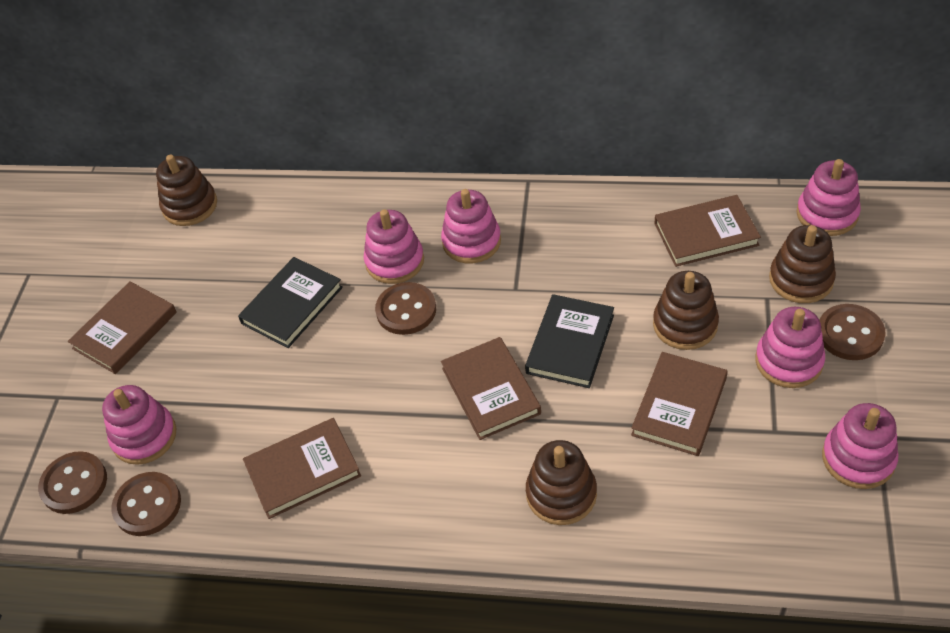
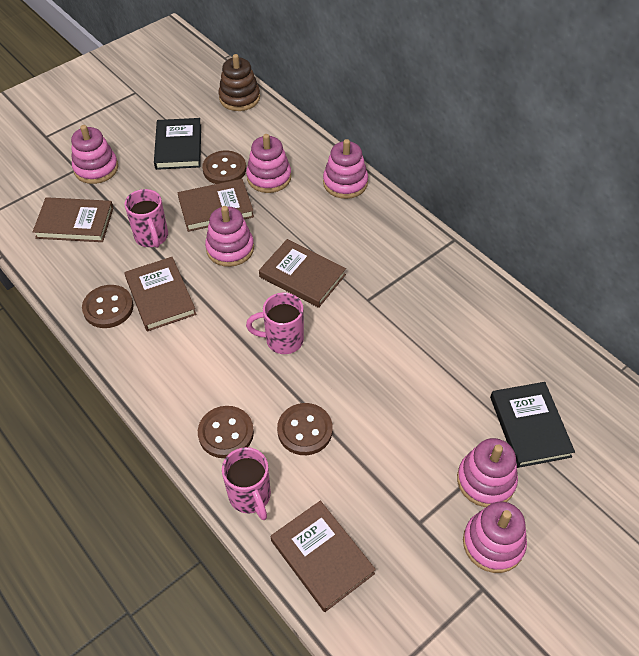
brown stacking toy: [156,155,217,226] [526,440,597,525] [653,271,719,350] [769,225,836,303] = 4 -> [218,54,260,111] = 1
pink mug: none = 0 -> [125,189,168,248] [222,447,271,520] [246,293,304,354] = 3

